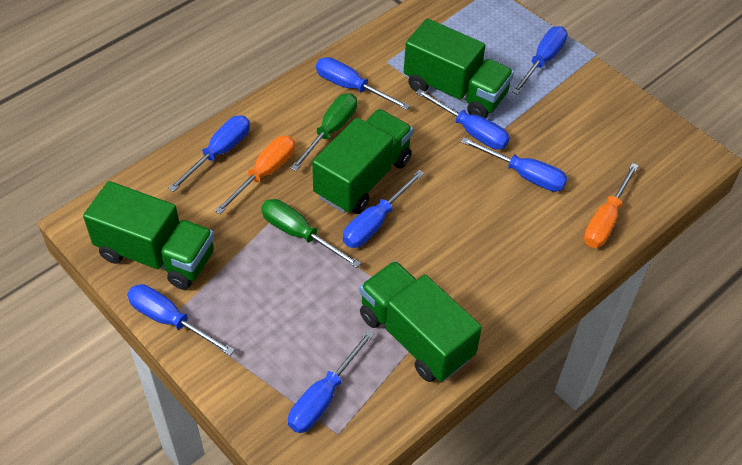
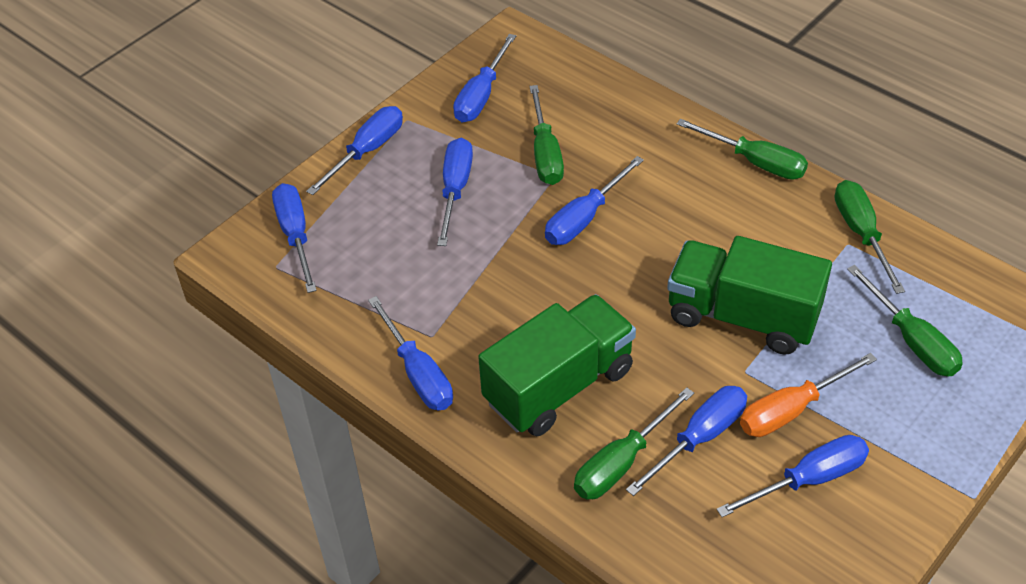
green screwdriver: [261,199,361,268] [290,93,357,171] = 2 -> [529,85,564,185] [574,387,694,500] [677,119,808,180] [835,180,905,294] [847,265,963,377] = 5
green truck: [83,181,214,290] [312,109,413,214] [360,261,482,382] [404,18,514,118] = 4 -> [478,294,636,437] [667,236,832,355] = 2
orange screwdriver: [215,136,295,214] [584,163,639,248] = 2 -> [740,353,877,437] = 1

